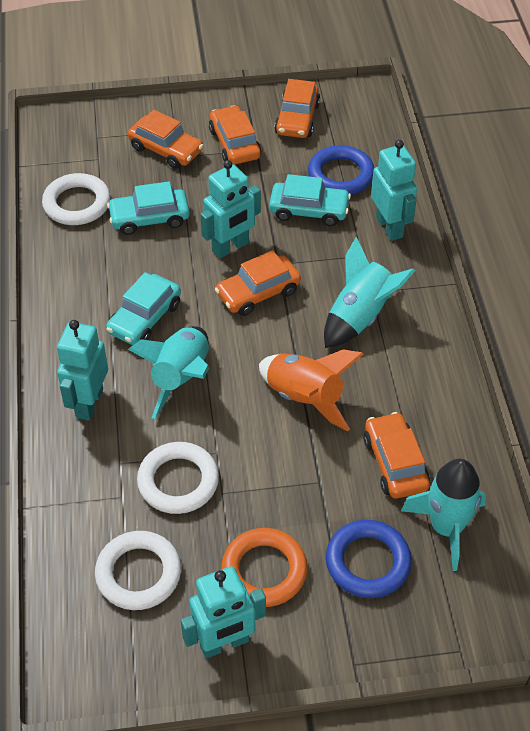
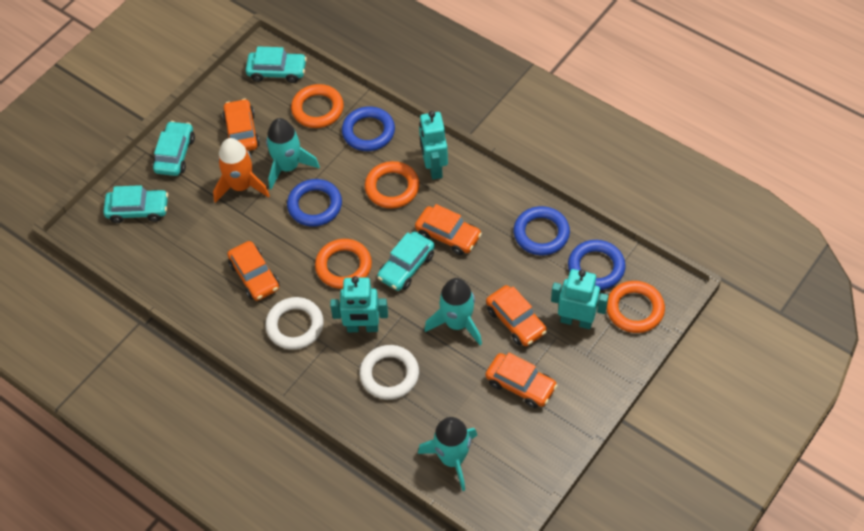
blue ring: [308,145,374,195] [326,520,412,598] = 2 -> [287,179,342,227] [342,106,395,151] [513,206,570,255] [568,240,626,290] = 4
orange ring: [221,528,308,607] = 1 -> [291,84,344,128] [315,239,372,289] [365,161,420,209] [607,281,665,333] = 4
turquoise car: [106,272,181,345] [107,181,190,235] [269,174,351,226] = 3 -> [103,185,168,223] [153,121,195,176] [246,47,307,83] [377,232,435,291] = 4
turquoise robot: [57,320,108,421] [181,566,266,659] [200,160,261,259] [371,140,417,241] = 4 -> [330,276,388,332] [419,111,448,180] [551,269,609,329] = 3
white ring: [42,173,111,225] [95,531,181,610] [137,442,219,514] = 3 -> [265,297,324,350] [360,345,419,400] = 2

